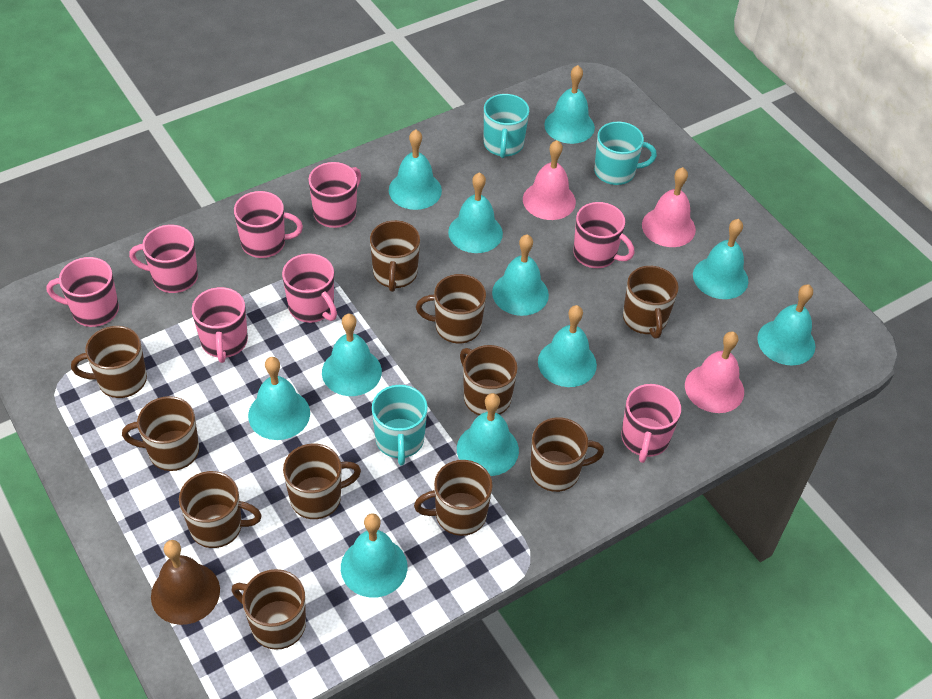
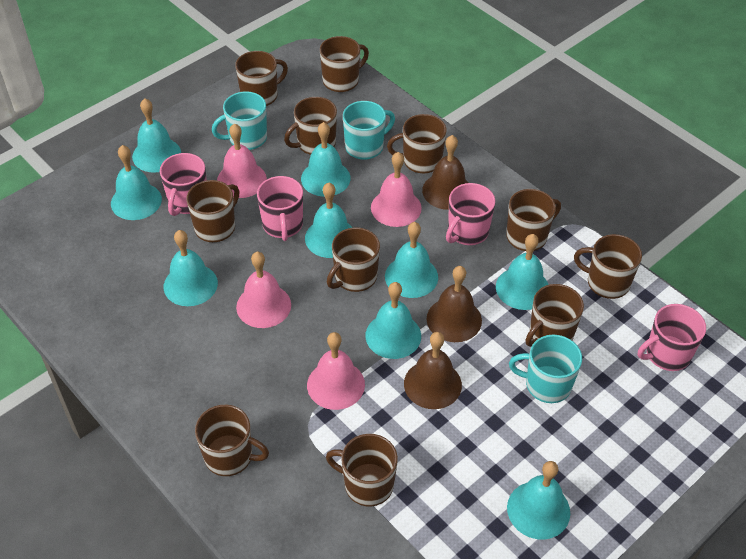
brown bell: [151,540,220,625] = 1 -> [404,332,462,409] [422,135,468,210] [427,266,482,342] = 3
pink bell: [523,140,576,220] [642,167,696,247] [685,331,744,413] = 3 -> [217,123,267,198] [236,252,291,328] [307,332,365,410] [371,152,422,227] = 4
pink mug: [47,257,119,327] [129,225,198,293] [192,287,248,363] [234,191,303,258] [282,253,337,323] [308,162,361,228] [573,202,635,268] [621,384,681,463] = 8 -> [160,153,207,216] [257,176,303,241] [446,183,495,245] [638,304,706,371] = 4
turquoise bell: [248,357,310,440] [322,313,382,396] [341,513,407,598] [389,130,442,210] [448,172,503,253] [457,393,519,476] [492,234,549,316] [538,305,597,387] [544,65,595,144] [693,219,748,299] [757,285,815,366] = 11 -> [111,145,162,220] [132,98,181,172] [164,230,218,306] [301,122,351,197] [305,183,353,258] [366,282,421,359] [385,222,438,298] [496,234,549,310] [507,461,570,540] = 9

